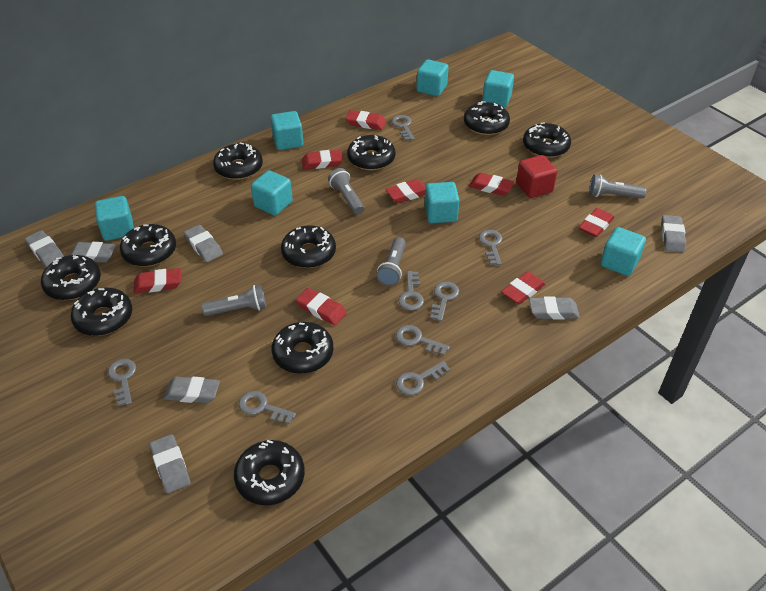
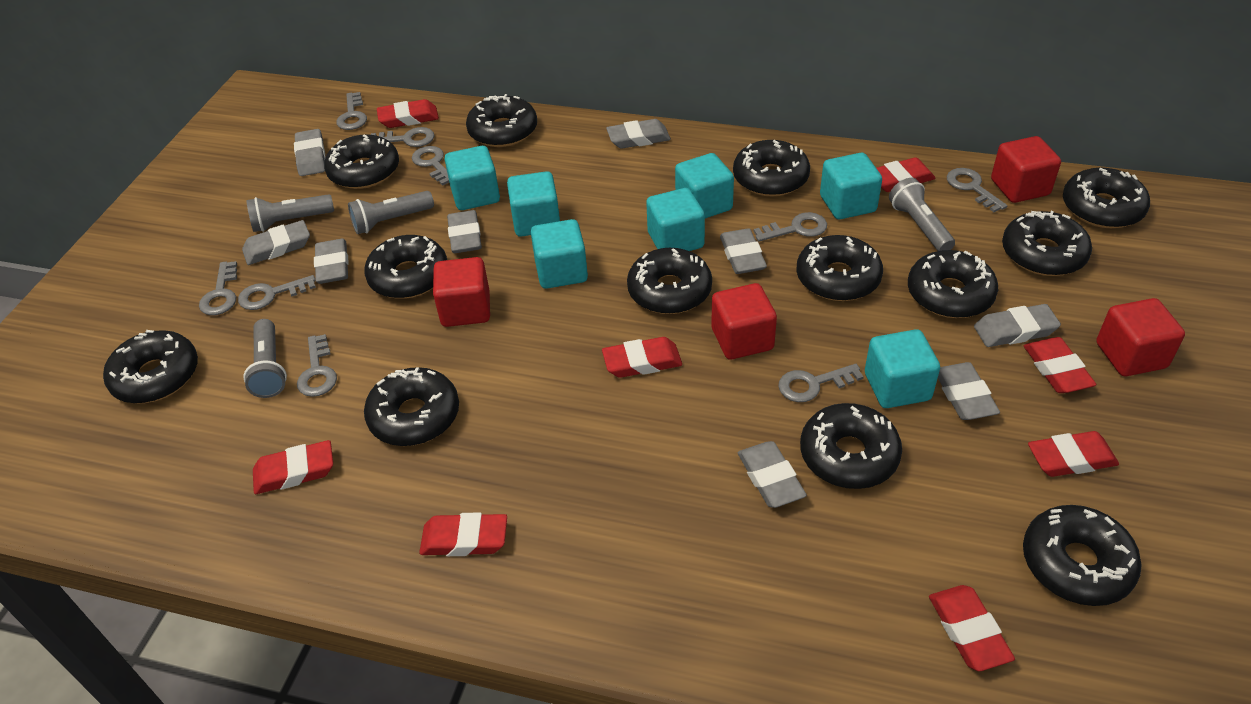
black donut: [41,255,101,300] [70,288,132,336] [120,224,176,267] [213,143,263,180] [234,440,305,505] [272,322,334,374] [281,225,336,268] [347,135,395,170] [464,101,510,135] [523,122,571,158] = 10 -> [103,330,198,403] [324,134,399,189] [364,235,447,299] [364,367,459,446] [466,94,537,147] [627,248,712,314] [733,140,810,196] [797,235,883,301] [800,403,902,489] [908,250,998,318] [1002,211,1092,276] [1023,505,1142,606] [1063,168,1150,228] = 13
grey eraser: [25,230,64,267] [70,242,116,263] [150,434,191,493] [164,377,220,403] [184,225,223,262] [529,296,580,320] [661,215,686,252] = 7 -> [242,220,310,265] [294,129,326,176] [314,239,349,284] [447,210,482,253] [606,119,671,149] [720,228,767,274] [738,441,807,508] [938,362,1000,420] [974,304,1061,347] = 9
grey key: [108,359,136,406] [239,391,296,424] [391,115,415,141] [396,325,450,356] [396,361,450,395] [398,271,424,310] [430,281,459,321] [479,230,502,265] = 8 -> [199,261,237,315] [238,275,316,310] [297,334,337,397] [336,92,367,130] [371,127,435,147] [412,146,449,186] [754,212,827,242] [778,364,864,402] [947,168,1007,212] = 9
red cube: [516,155,557,198] = 1 -> [433,257,490,327] [711,283,777,360] [991,136,1061,203] [1096,298,1185,376] = 4

